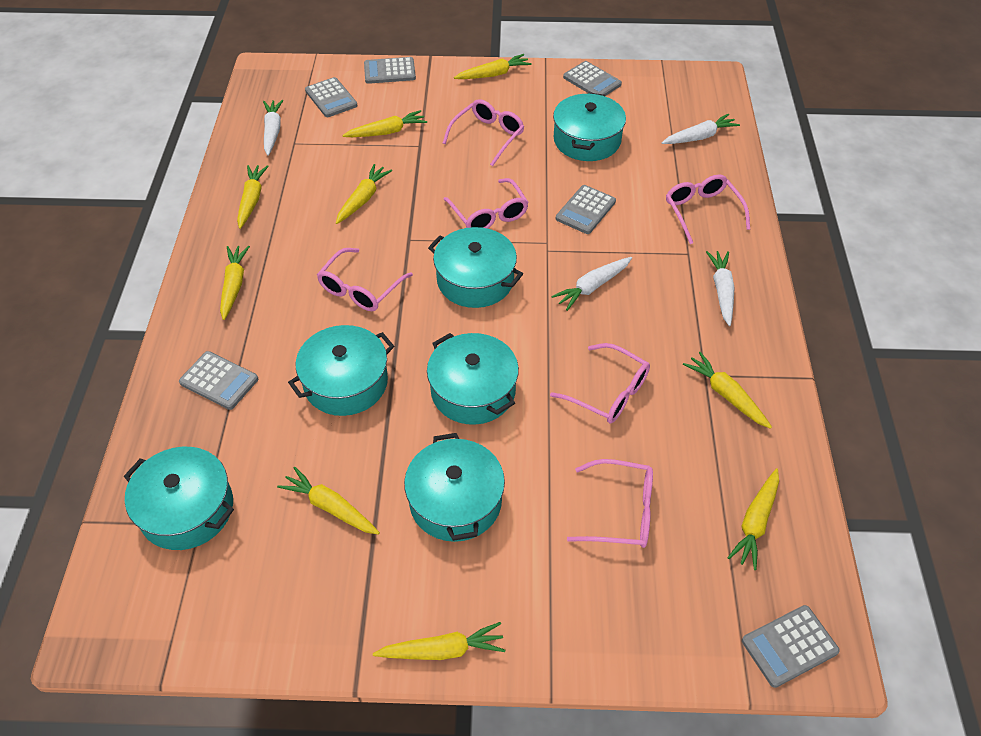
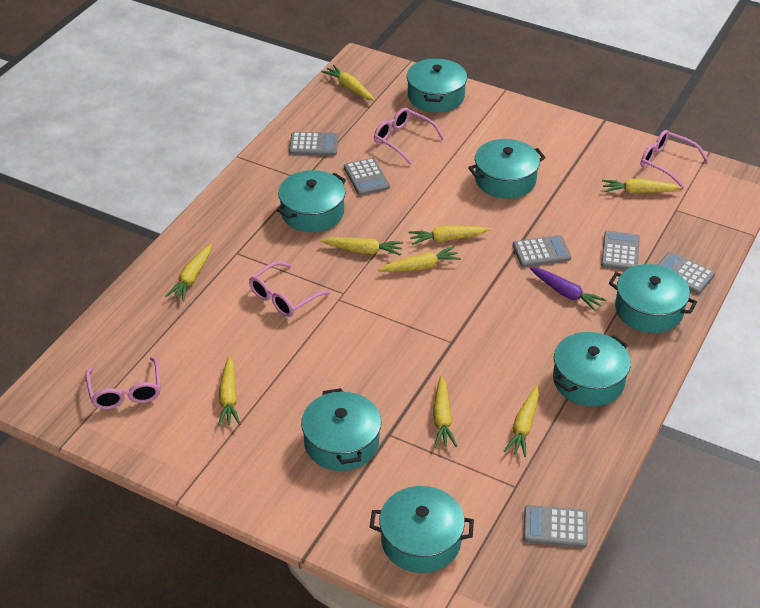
pink glasses: [317,248,413,311] [443,99,524,166] [443,178,529,229] [550,343,650,424] [567,459,653,548] [666,175,750,244] = 6 -> [85,357,161,410] [249,261,331,317] [374,108,445,165] [641,130,708,188] = 4
purple carrot: none = 0 -> [530,267,606,312] = 1
turquoise pot: [124,447,234,550] [288,325,394,416] [404,433,505,542] [427,333,519,425] [428,227,523,308] [553,92,626,161] = 6 -> [277,170,346,232] [301,388,381,471] [370,486,474,573] [407,58,467,113] [468,139,546,199] [553,332,631,406] [609,264,697,333] = 7
white carrot: [263,100,283,156] [551,257,632,311] [662,114,740,144] [706,251,735,326] = 4 -> none = 0

